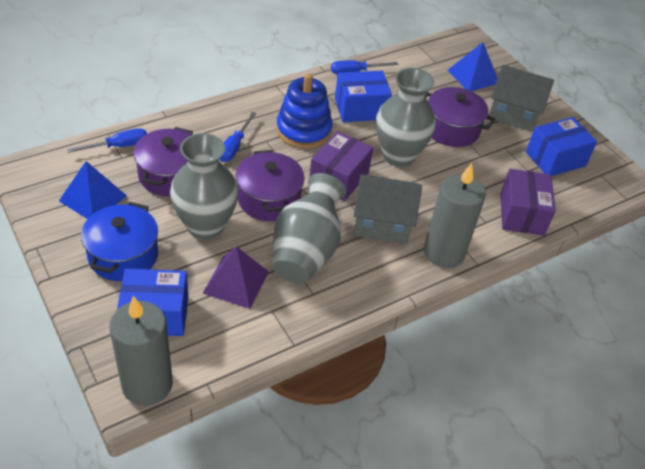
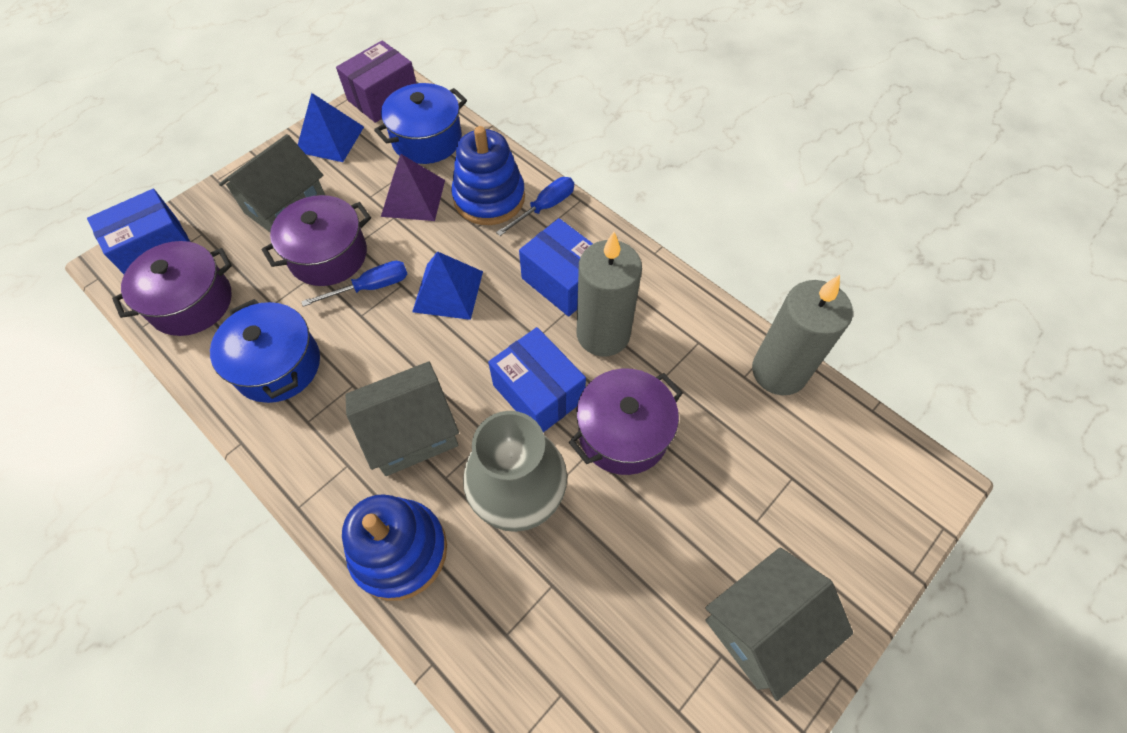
blue pot: [81,202,158,281] = 1 -> [210,299,320,403] [374,83,467,164] = 2
blue screwdriver: [67,128,147,153] [219,112,256,162] [331,60,398,75] = 3 -> [301,261,407,307] [496,177,574,236] = 2
blue stacking toy: [276,73,333,149] = 1 -> [342,494,447,601] [451,126,525,225] = 2
grey house: [354,174,422,244] [489,65,554,132] = 2 -> [219,134,325,232] [345,362,459,476] [705,547,853,701] = 3
grey vase: [170,133,239,240] [273,173,346,283] [376,68,436,167] = 3 -> [463,411,567,532] = 1
purple box: [310,131,373,201] [500,169,556,236] = 2 -> [336,41,417,123] = 1

